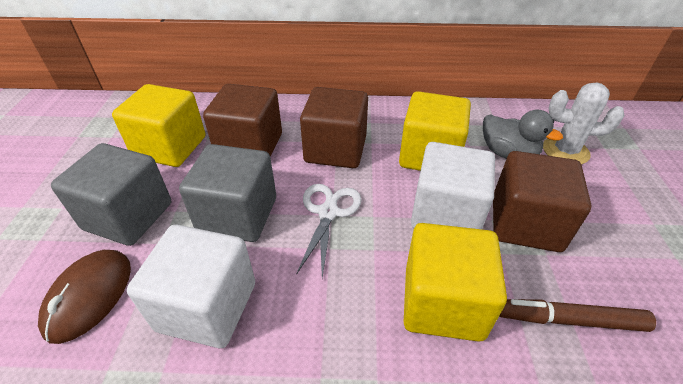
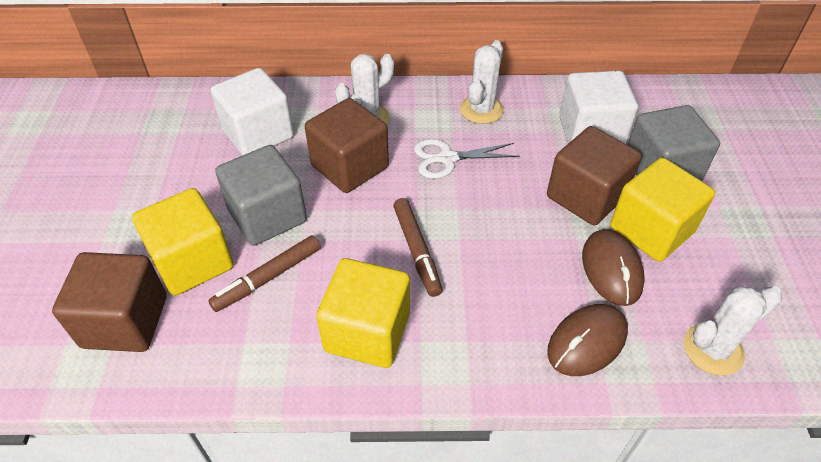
brown marker: [499,299,656,332] = 1 -> [208,235,321,312] [393,198,443,297] = 2
brown mouse: [38,250,131,344] = 1 -> [547,304,628,376] [582,229,645,306] = 2
grey duck: [483,109,563,159] = 1 -> none = 0
white cactus: [543,83,624,165] = 1 -> [335,54,394,125] [460,40,504,124] [684,286,782,376] = 3

